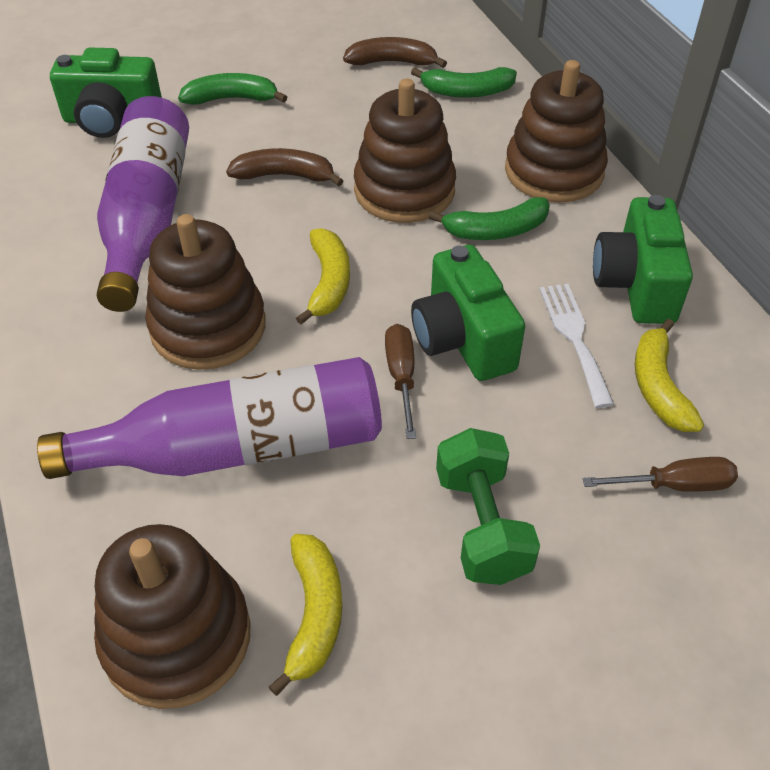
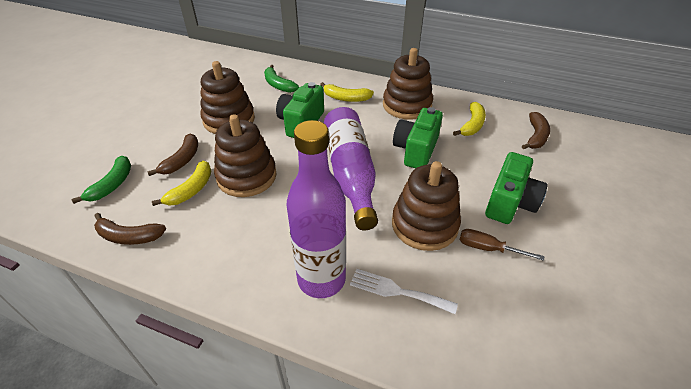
brown banana: [226,148,343,186] [343,37,447,68] = 2 -> [94,213,166,245] [147,134,198,176] [522,112,550,149] = 3
brown screwdriver: [385,324,416,439] [583,457,738,492] = 2 -> [460,229,544,261] = 1
green banana: [178,73,287,105] [411,67,517,98] [429,197,550,240] = 3 -> [72,156,131,204] [264,65,299,93] = 2
green dumbbell: [436,428,540,585] = 1 -> none = 0

